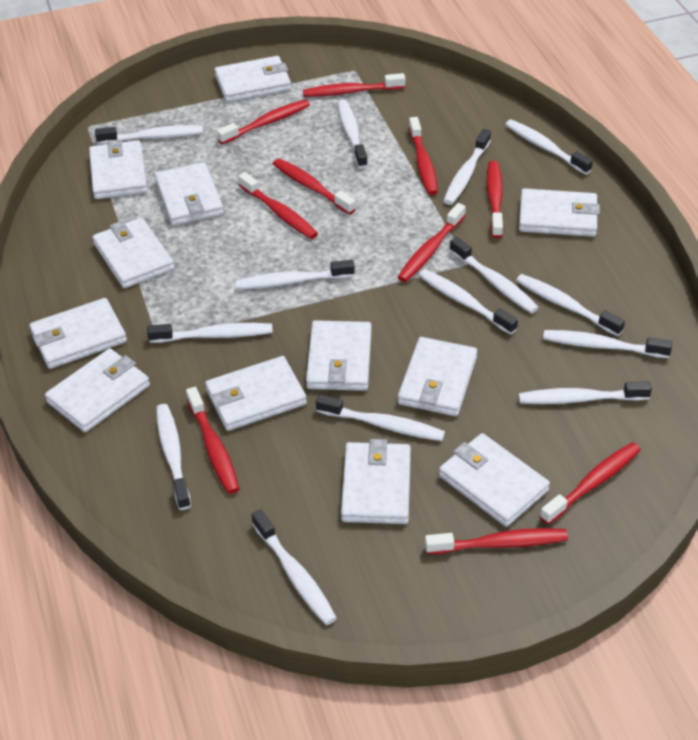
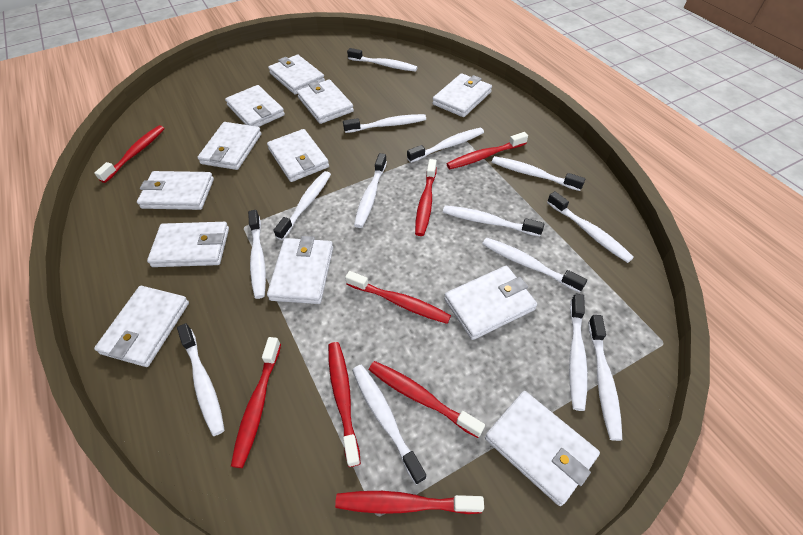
red toothbrush: [186,387,239,494] [217,99,310,144] [238,172,318,239] [273,159,356,215] [303,73,405,97] [398,203,466,282] [409,117,438,195] [425,528,568,554] [487,161,503,238] [540,442,641,525] = 10 -> [94,125,164,183] [231,337,281,468] [328,342,361,467] [335,491,484,514] [345,271,451,324] [369,361,485,438] [415,159,437,236] [447,132,528,169] = 8

